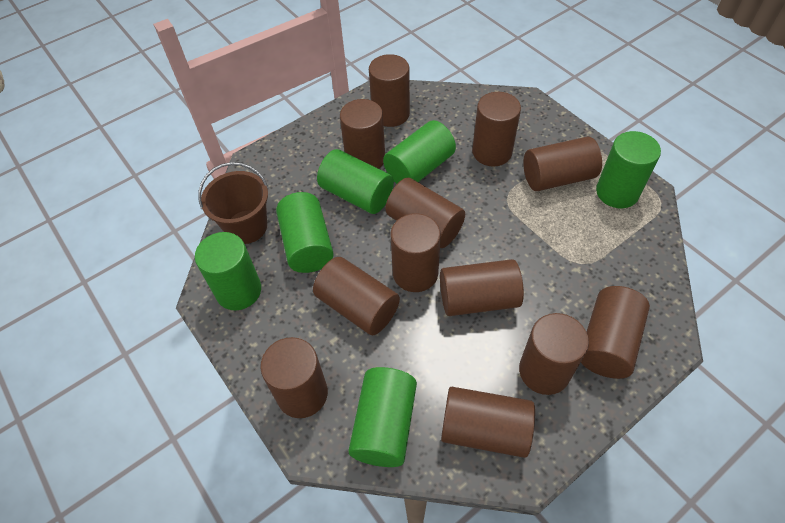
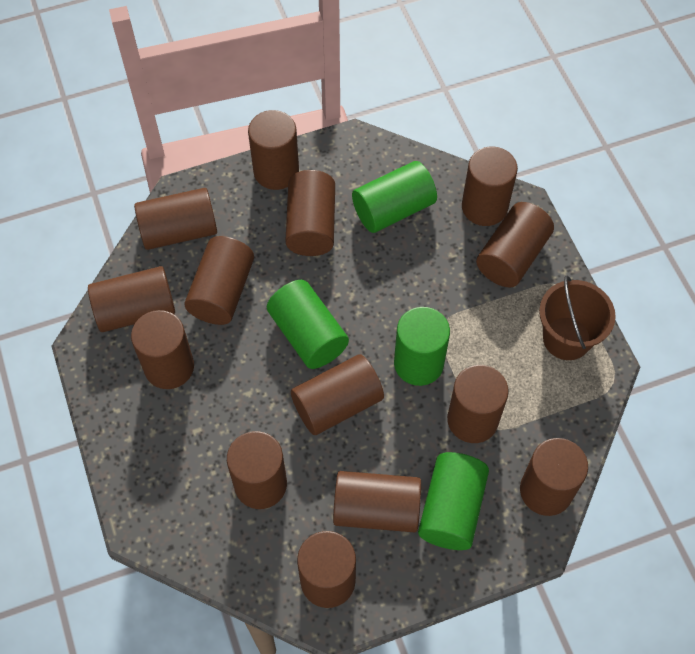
brown cylinder: [260,337,328,418] [313,257,400,335] [340,99,385,169] [369,54,410,127] [385,178,465,248] [390,213,441,292] [440,259,524,316] [441,387,535,458] [472,92,521,166] [519,313,589,395] [523,136,602,191] [581,286,650,379] = 12 -> [88,266,175,332] [131,310,194,389] [134,188,217,250] [184,236,254,325] [227,431,287,509] [248,110,299,190] [285,170,335,256] [291,354,384,435] [297,531,356,608] [333,471,421,532] [447,365,509,443] [462,147,518,226] [476,202,554,288] [520,438,588,516] = 14
green cylinder: [195,232,261,310] [276,192,334,273] [317,149,394,214] [348,367,417,467] [383,120,456,184] [596,131,661,208] = 6 -> [267,280,349,369] [352,161,437,233] [394,307,450,386] [418,452,489,550] = 4

